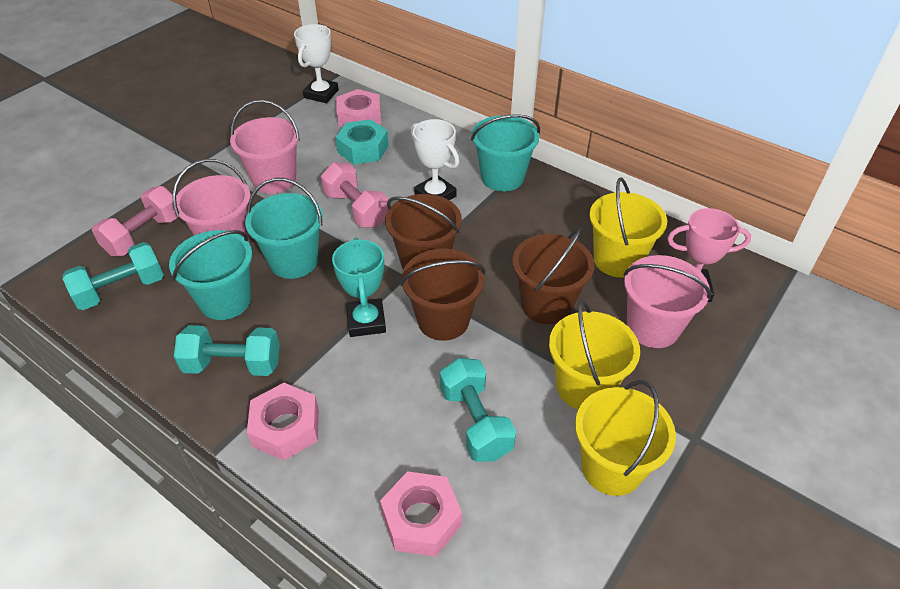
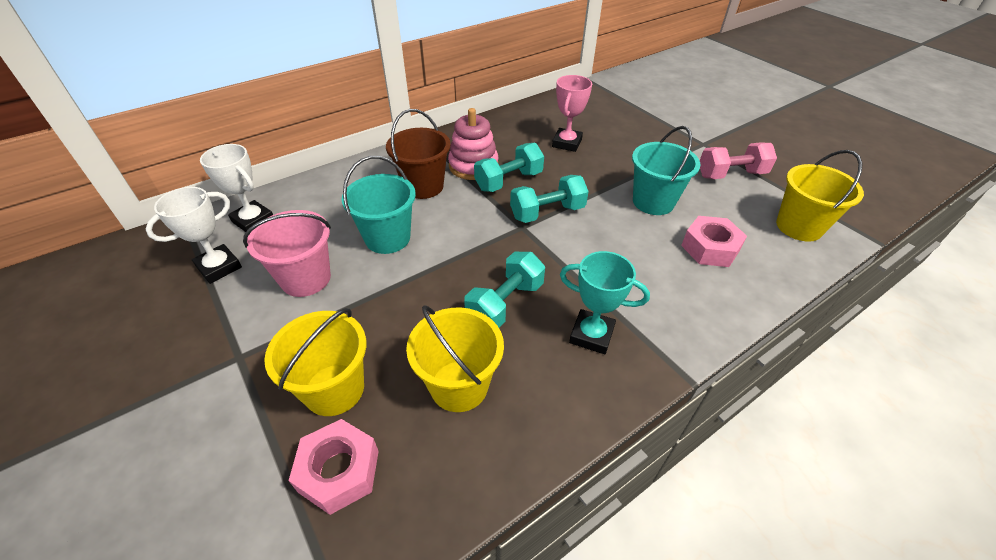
brown bucket: [385,194,462,270] [400,248,485,341] [512,228,594,324] = 3 -> [386,109,451,199] = 1
pink bucket: [172,159,251,242] [230,100,300,194] [624,255,712,348] = 3 -> [243,210,331,297] = 1
pink dumbbell: [92,186,178,256] [321,162,388,228] = 2 -> [700,143,777,179] = 1
pink nut: [247,383,319,460] [336,89,381,127] [380,471,462,557] = 3 -> [289,419,379,515] [681,216,747,267] = 2
pink stacking toy: none = 0 -> [448,108,499,180] = 1
turquoise bucket: [169,230,252,320] [245,178,323,279] [471,114,540,191] = 3 -> [342,156,416,254] [632,126,701,215] = 2
turquoise nut: [336,119,389,164] = 1 -> none = 0

